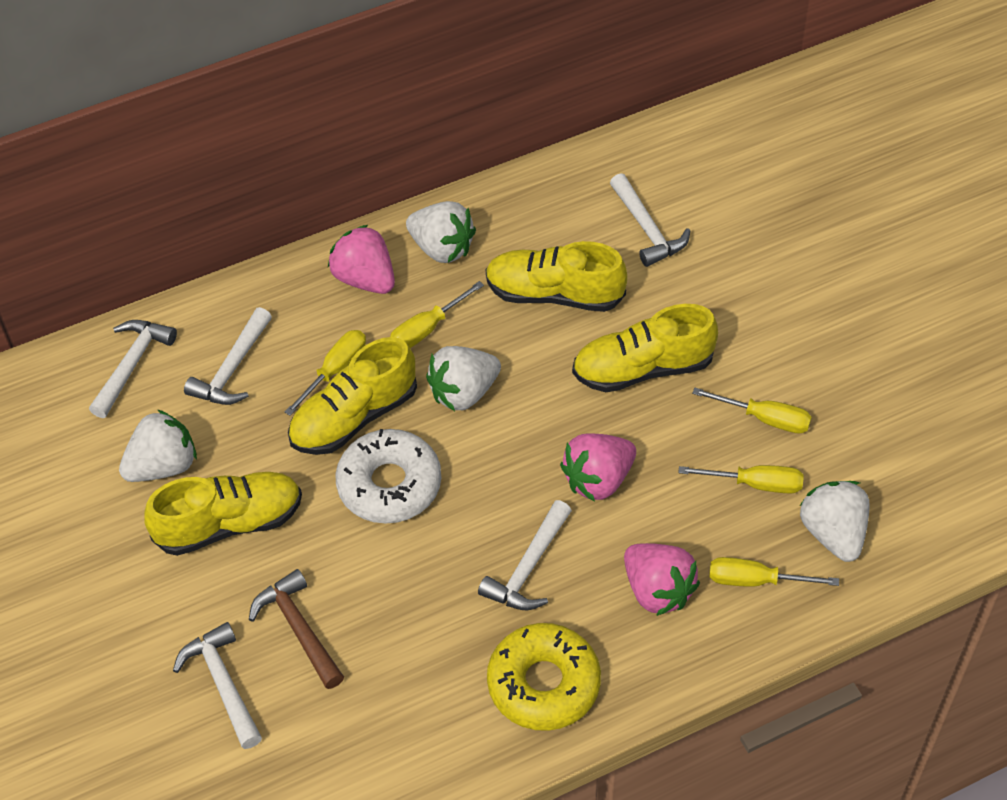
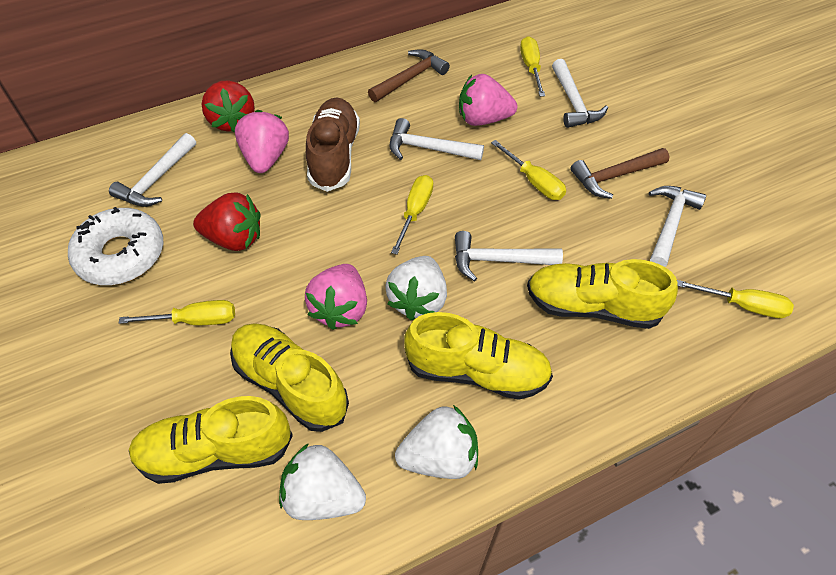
brown hammer: [249,569,344,689] = 1 -> [368,49,450,102] [571,148,669,199] = 2
brown shoe: none = 0 -> [306,97,360,192] = 1
red strawberry: none = 0 -> [193,192,260,251] [202,80,255,133] = 2
white strawberry: [119,410,197,482] [406,201,476,263] [426,346,501,411] [800,481,870,562] = 4 -> [279,443,366,520] [385,256,447,320] [395,405,478,479] = 3
yellow donut: [487,623,601,731] = 1 -> none = 0

